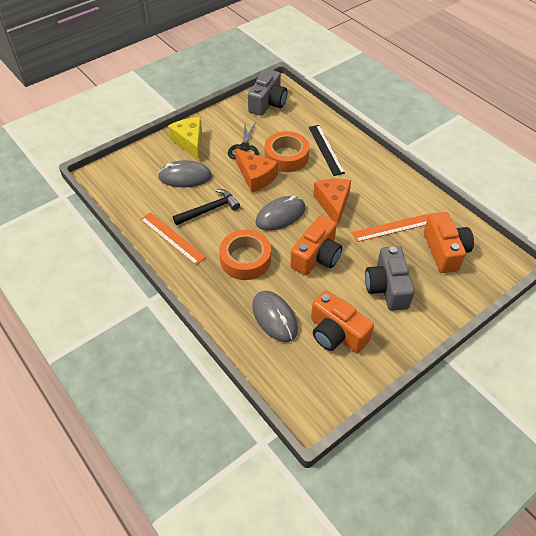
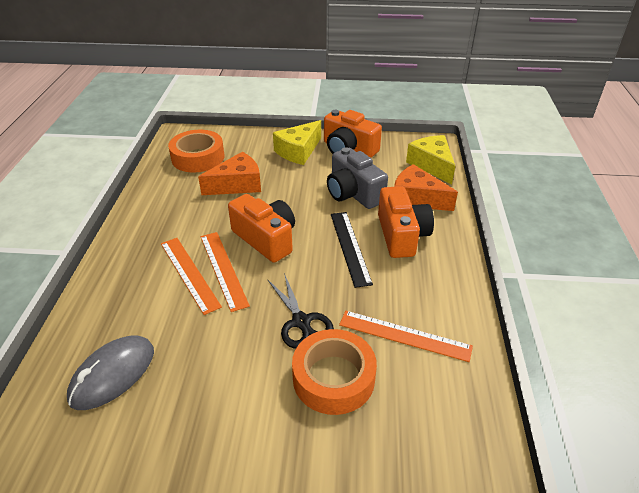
black hammer: [173,189,240,225] = 1 -> none = 0
grey camera: [248,69,287,116] [365,246,414,311] = 2 -> [327,147,388,209] = 1
grey mouse: [158,160,212,188] [252,291,298,342] [255,196,305,231] = 3 -> [67,336,154,410] = 1
orange ruler: [140,212,206,265] [352,214,429,242] = 2 -> [161,238,222,315] [200,232,250,312] [339,311,473,362] = 3
yellow cheese: [168,117,202,160] = 1 -> [273,120,321,165] [406,135,455,185] = 2

